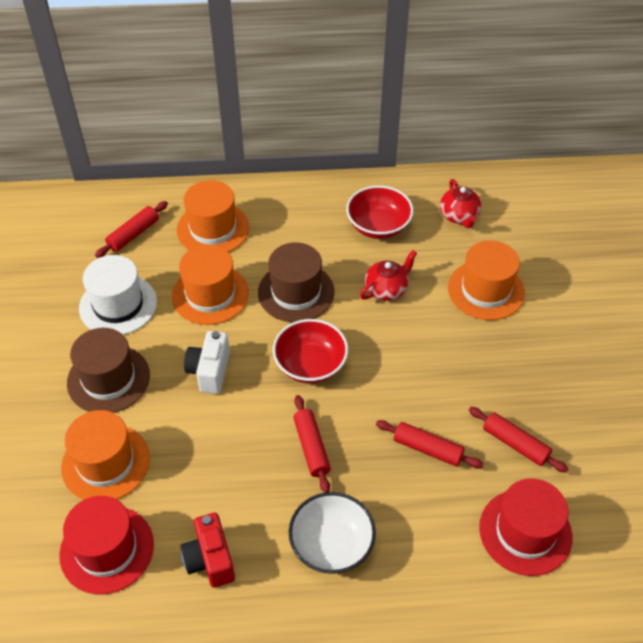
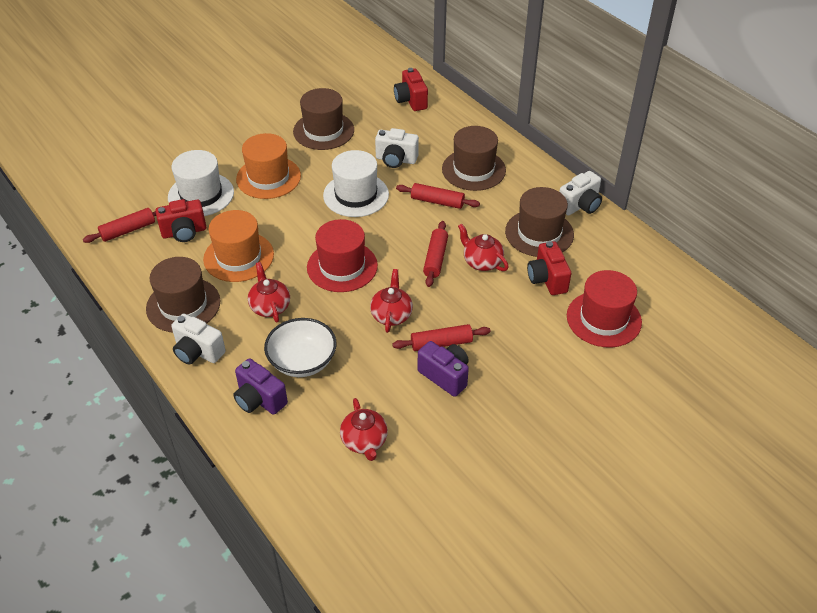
brown hat: [67,328,150,413] [258,242,335,322] = 2 -> [146,257,221,332] [293,88,354,150] [442,126,506,191] [505,187,574,257] = 4
orange hat: [61,410,150,500] [172,245,249,325] [177,180,249,252] [448,240,525,320] = 4 -> [203,210,274,282] [236,133,301,199] = 2
purple camera: none = 0 -> [233,358,288,415] [418,341,469,397] = 2
red bowl: [273,319,348,383] [346,185,414,239] = 2 -> none = 0
red camera: [180,513,235,588] = 1 -> [155,199,206,242] [394,68,428,111] [527,241,571,295] = 3
red teapot: [360,250,417,301] [440,179,481,228] = 2 -> [248,262,290,322] [340,398,388,461] [370,269,413,333] [458,223,509,271] = 4
white camera: [184,331,230,394] = 1 -> [171,314,226,365] [375,128,419,168] [559,171,602,216] = 3
white hat: [79,255,157,335] = 1 -> [168,150,234,216] [323,150,389,217] = 2

